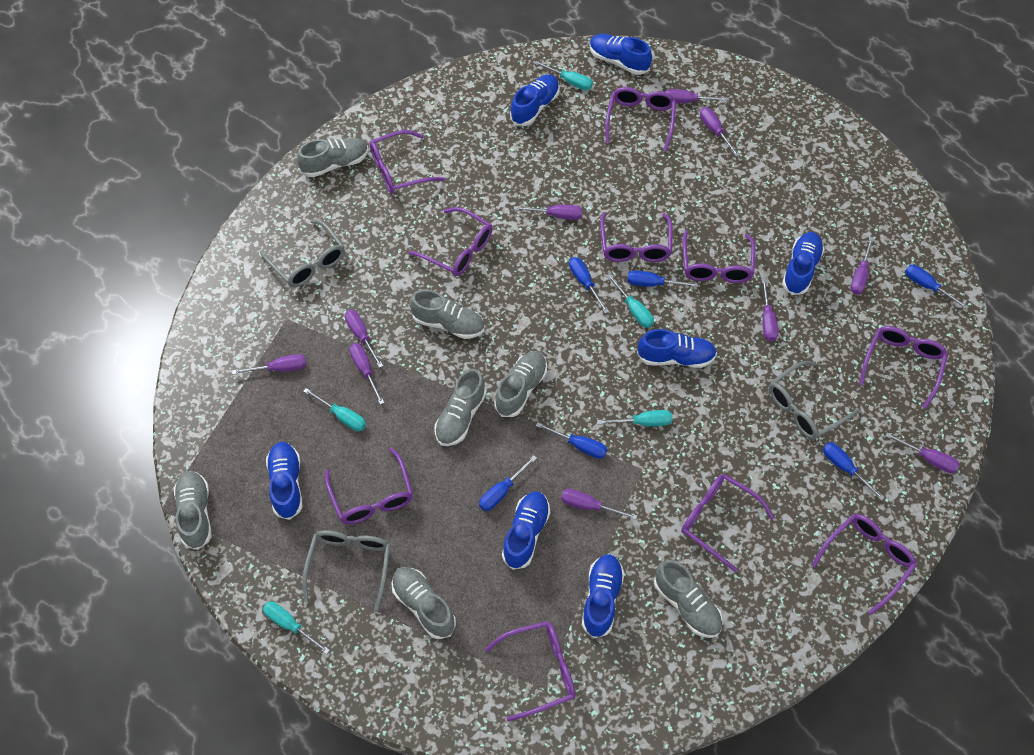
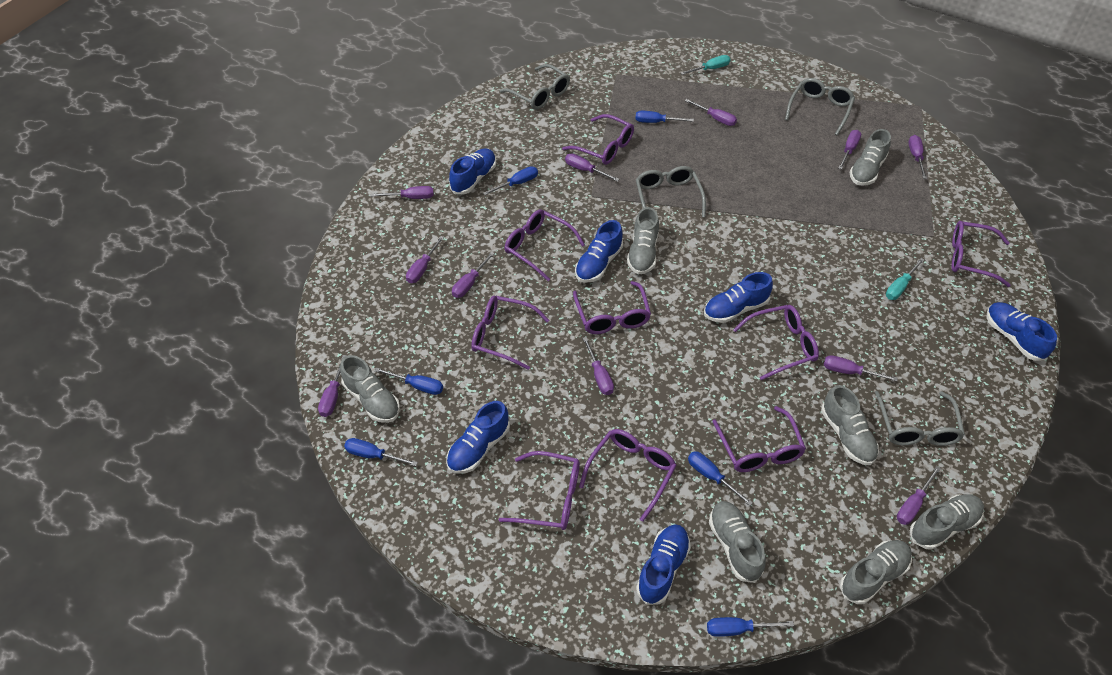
blue shoe: [266,442,303,520] [502,491,550,570] [510,75,560,126] [582,554,624,639] [590,34,652,75] [637,329,717,368] [782,232,824,295] = 7 -> [447,401,510,474] [449,148,496,194] [575,220,623,283] [636,524,691,605] [704,272,773,323] [986,302,1057,361] = 6
grey glasses: [260,219,345,287] [302,530,391,612] [769,361,860,439] = 3 -> [500,64,570,110] [636,166,706,217] [785,78,855,136] [875,391,965,446] = 4
purple glasses: [325,447,413,524] [370,130,445,194] [408,207,492,276] [485,621,575,722] [600,213,672,262] [605,87,676,151] [681,474,774,572] [683,230,755,283] [812,514,917,615] [859,326,948,409] = 10 -> [471,296,549,370] [499,451,580,530] [505,209,585,281] [562,114,634,165] [573,281,651,334] [579,429,677,522] [712,406,806,472] [733,305,819,380] [952,221,1011,287] = 9
purple screwdriver: [232,354,306,374] [345,310,383,368] [350,343,384,405] [514,205,582,220] [561,489,637,520] [665,89,729,103] [700,107,739,157] [762,278,778,341] [850,237,874,295] [885,433,960,473] = 10 -> [318,355,347,417] [371,186,434,199] [406,236,444,283] [452,252,495,298] [565,153,619,182] [582,337,614,395] [685,99,737,126] [824,355,898,381] [838,130,861,169] [897,466,941,525] [908,135,927,179] = 11
turquoise screwdriver: [263,601,330,654] [303,388,366,431] [534,61,593,90] [597,410,672,426] [607,274,654,328] = 5 -> [681,55,730,75] [886,258,925,300] = 2

